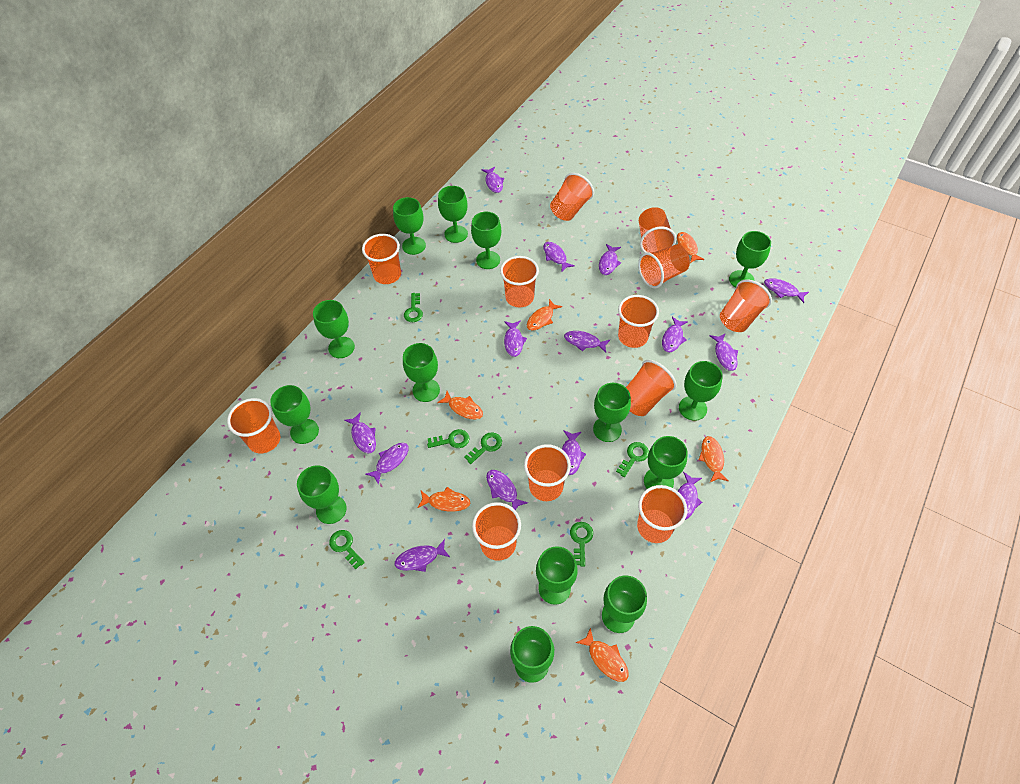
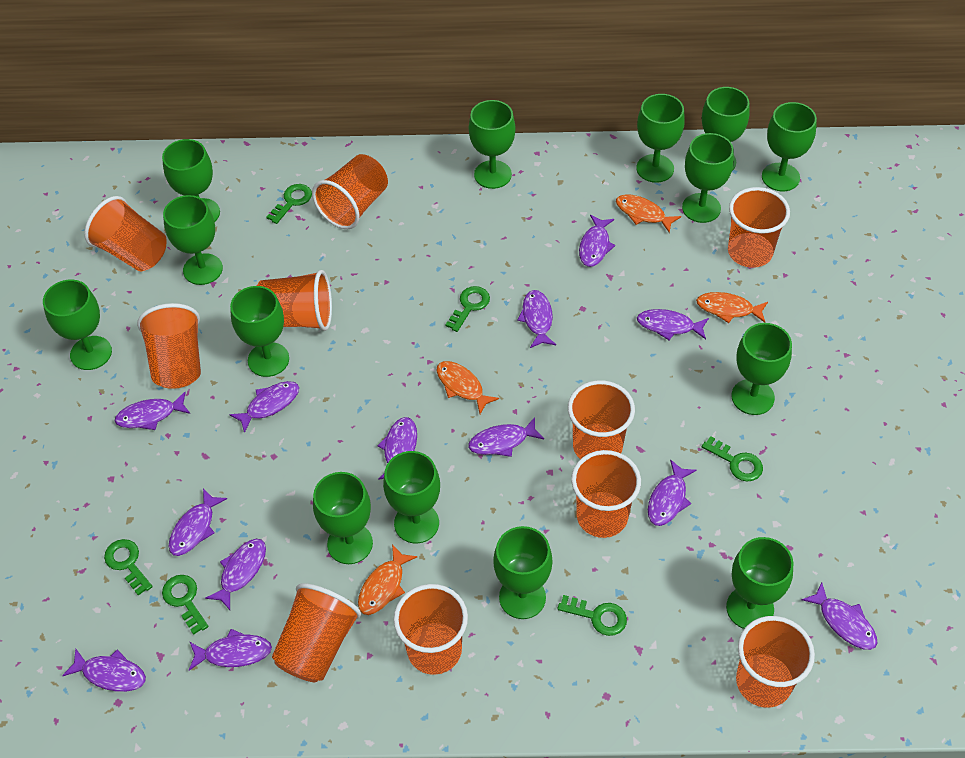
orange cup: [227,398,280,453] [362,234,401,284] [472,502,521,561] [500,256,539,307] [524,444,571,501] [550,173,594,221] [618,295,659,348] [626,360,677,416] [637,485,687,543] [638,245,690,288] [639,207,676,253] [720,280,772,332] = 12 -> [84,196,167,271] [137,303,201,389] [256,270,332,331] [272,583,361,682] [312,154,388,229] [394,584,468,675] [568,380,635,459] [571,450,641,538] [728,187,790,268] [736,616,815,708] = 10
orange fish: [417,487,470,512] [437,391,483,419] [527,299,562,331] [576,627,629,682] [677,232,704,263] [699,436,729,482] = 6 -> [358,544,417,615] [437,361,499,414] [616,194,681,233] [696,292,768,323] = 4
purple fish: [344,412,376,454] [365,443,409,485] [395,539,450,572] [481,167,504,193] [486,470,528,510] [504,321,527,357] [543,242,575,271] [562,430,586,475] [564,331,610,353] [599,244,621,275] [662,317,688,352] [678,472,702,520] [709,333,738,371] [764,278,809,303] = 14 -> [62,648,146,692] [115,392,190,430] [169,488,227,556] [189,629,272,671] [205,539,266,610] [229,381,299,433] [377,417,417,480] [469,417,544,457] [517,290,556,348] [579,215,615,267] [637,309,709,340] [648,460,697,526] [802,582,877,650] = 13

